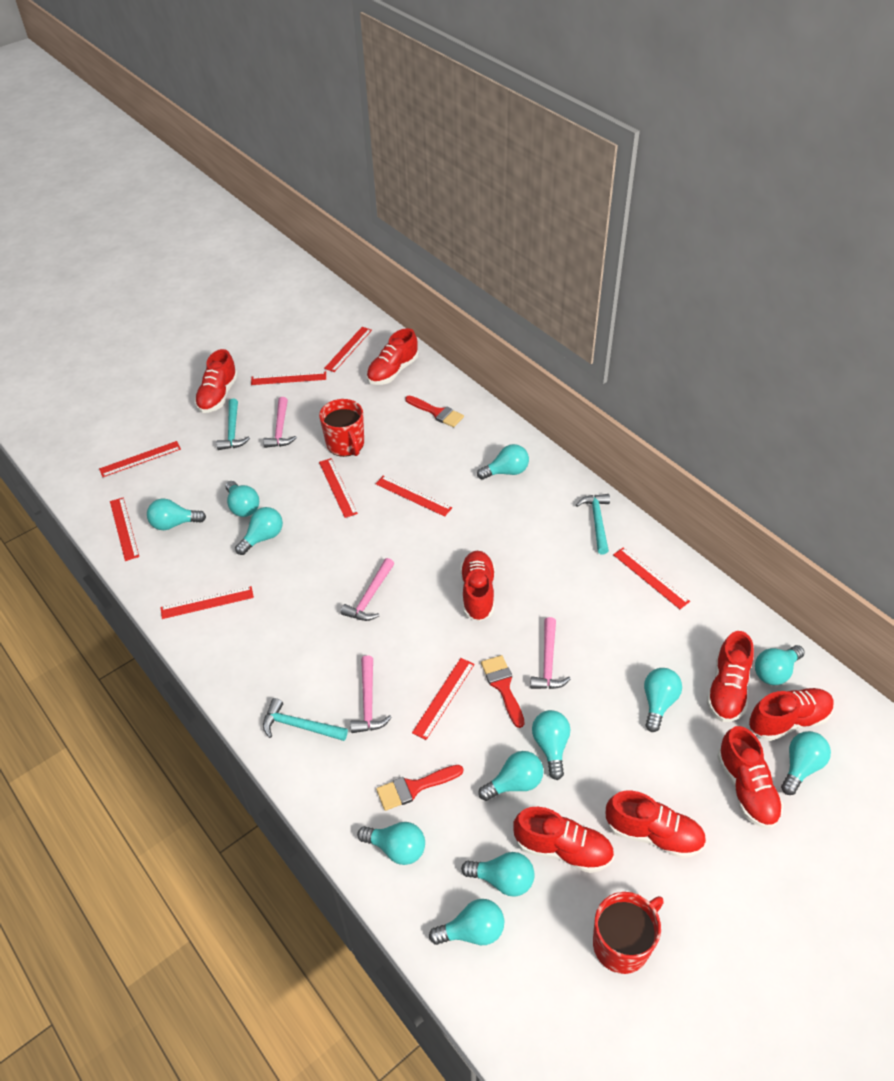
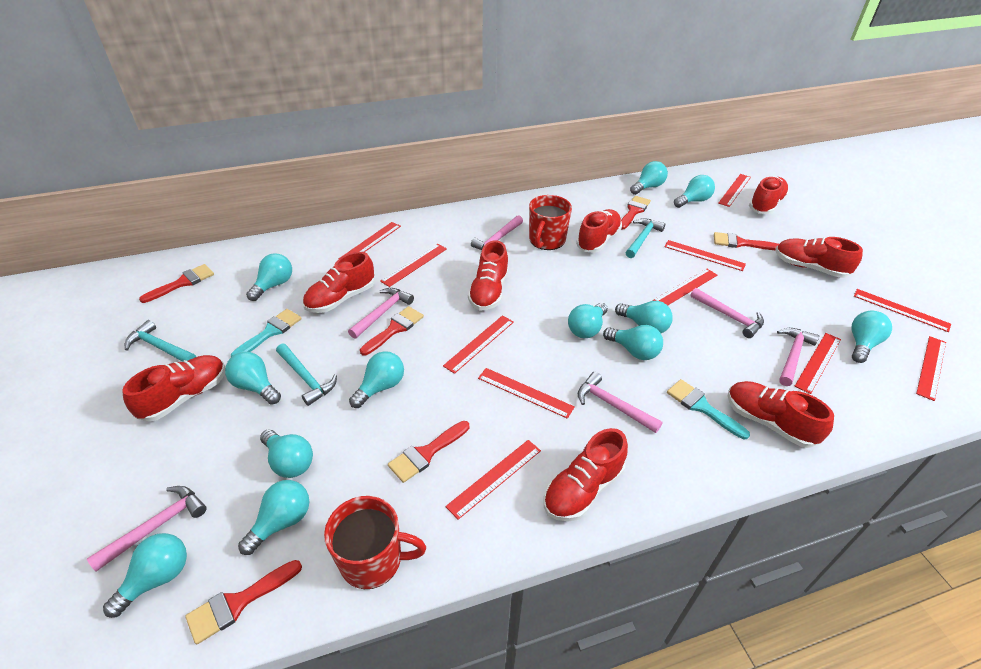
pink hammer: [263,397,297,448] [340,558,395,621] [350,655,392,733] [530,617,571,689] = 4 -> [87,486,207,572] [348,288,414,339] [471,215,523,250] [577,372,662,433] [690,288,764,338] [777,328,819,386] = 6
red brush: [376,765,463,811] [405,396,464,427] [481,655,525,728] = 3 -> [139,264,214,303] [185,560,302,644] [360,306,424,355] [388,421,469,483] [621,196,651,229] [714,232,779,250] = 6
red ruler: [99,441,181,477] [110,498,139,561] [160,586,254,619] [251,371,326,385] [319,458,358,518] [324,327,372,372] [375,476,452,517] [412,658,474,740] [613,547,690,609] = 9 -> [339,222,401,259] [380,244,447,287] [443,315,514,374] [445,440,541,520] [478,368,575,419] [653,269,717,305] [664,240,746,271] [718,174,751,207] [795,333,841,394] [854,289,951,332] [916,336,946,401] = 11
turquoise brush: none = 0 -> [231,309,302,357] [667,379,750,439] = 2

